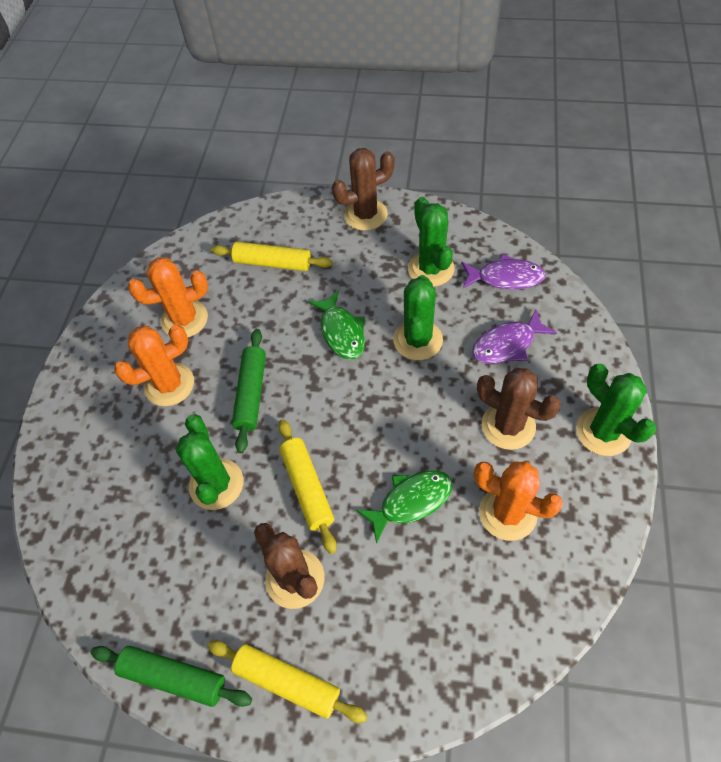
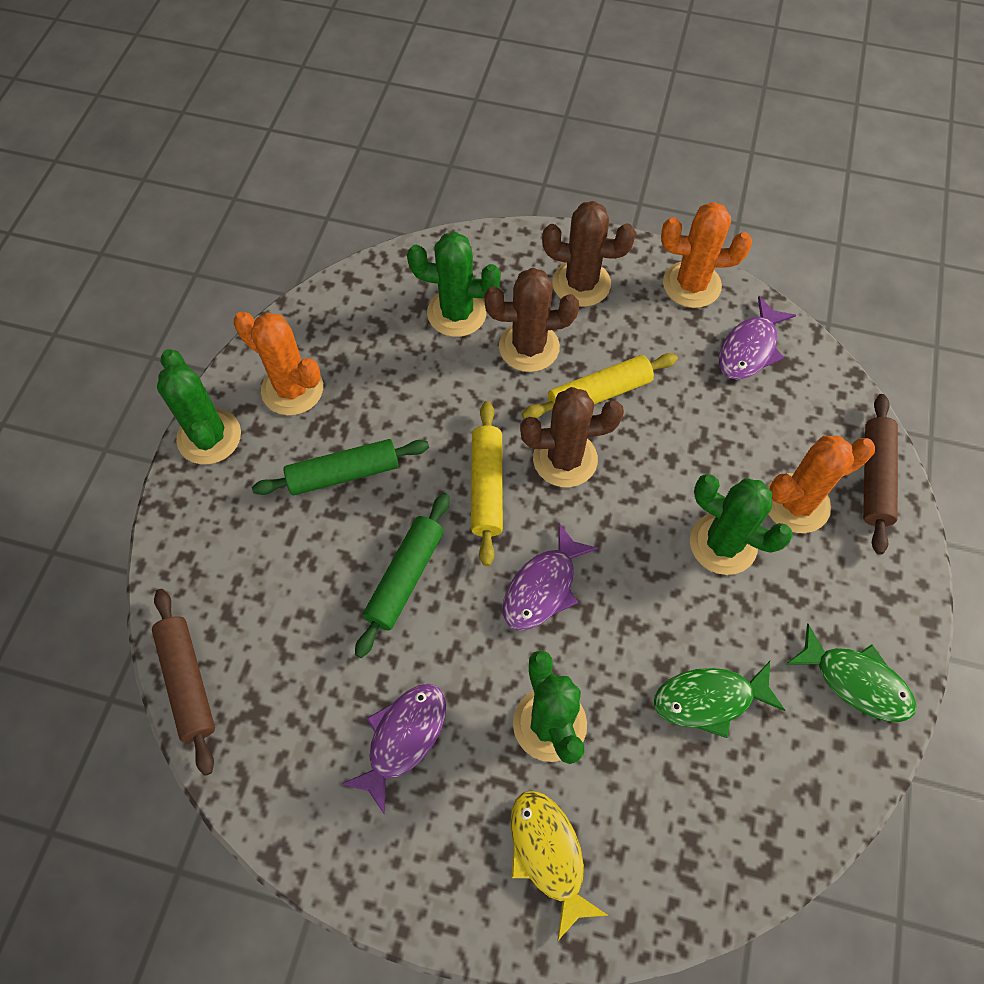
brown rolling pin: none = 0 -> [152,589,215,776] [863,394,898,555] = 2
purple fish: [462,254,546,290] [472,309,557,364] = 2 -> [341,684,446,815] [502,523,598,631] [719,296,796,380] = 3
yellow fish: none = 0 -> [510,791,609,940] = 1
yellow rolling pin: [207,640,367,723] [211,242,332,271] [278,419,337,554] = 3 -> [471,401,503,566] [522,353,678,419] = 2

